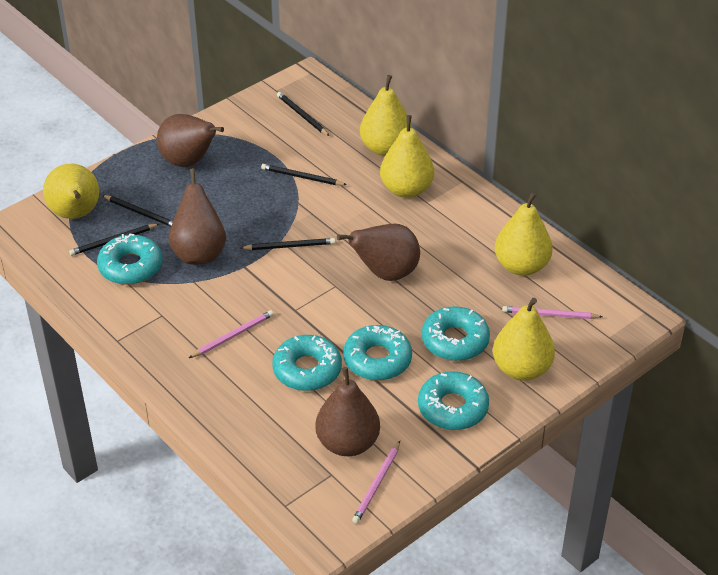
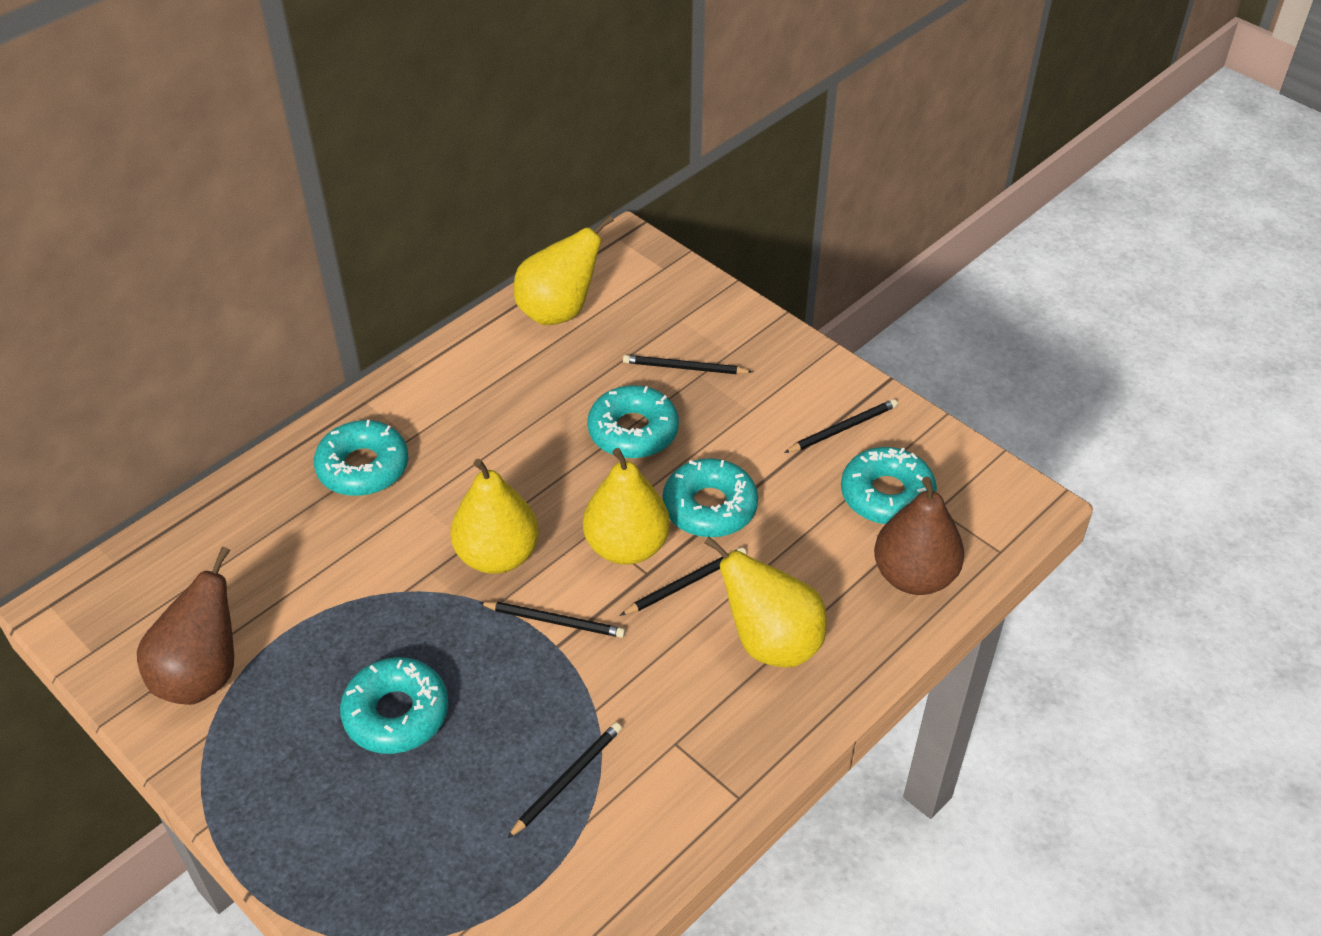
brown pear: [157,114,224,167] [169,168,226,264] [315,367,380,456] [337,224,420,281] = 4 -> [137,546,234,705] [874,477,964,595] = 2
pink pencil: [189,310,274,358] [352,441,400,524] [502,306,603,319] = 3 -> none = 0
yellow pear: [43,164,99,219] [360,75,412,156] [380,115,434,198] [493,298,555,381] [495,192,553,276] = 5 -> [450,459,539,574] [514,215,614,325] [583,448,670,565] [704,536,827,667] = 4

